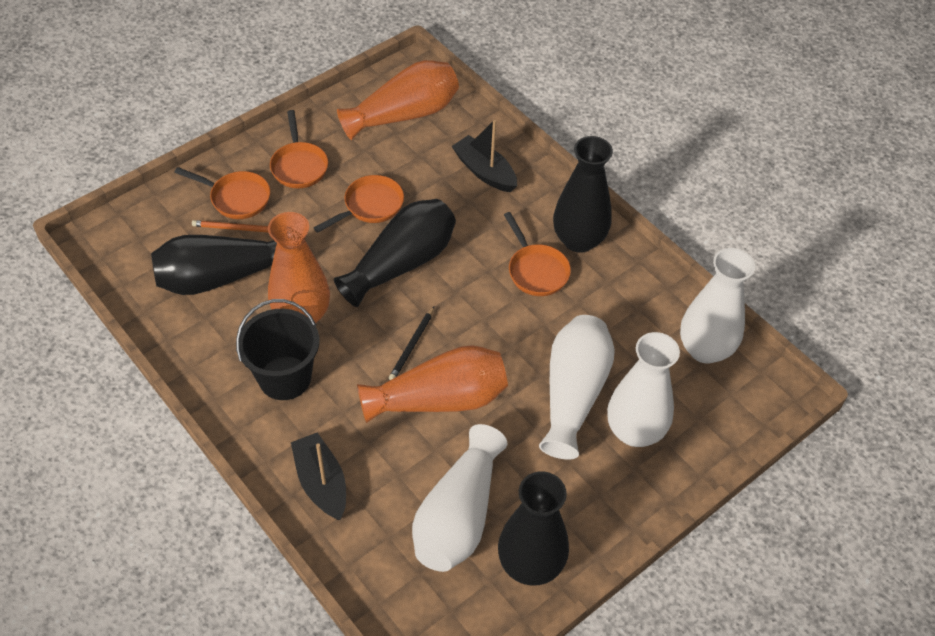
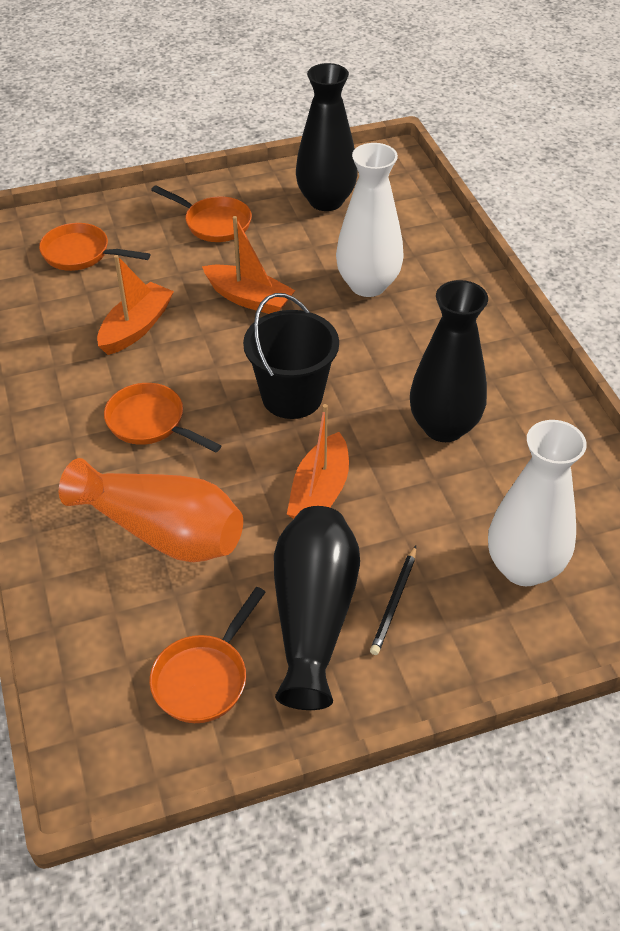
black boat: [291,432,346,520] [451,120,517,192] = 2 -> none = 0
black vase: [151,235,277,295] [334,199,456,307] [498,471,569,586] [553,136,613,253] = 4 -> [274,506,360,710] [296,63,358,211] [410,280,488,442] = 3
orange boat: none = 0 -> [97,255,174,355] [202,216,296,314] [287,404,349,519] = 3
orange pencil: [192,220,268,233] = 1 -> none = 0
orange vase: [268,212,330,323] [337,60,459,140] [357,345,508,423] = 3 -> [59,458,243,562] = 1
white vase: [412,424,507,572] [539,315,615,460] [607,332,680,447] [680,248,755,364] = 4 -> [336,143,404,297] [488,420,587,586] = 2

